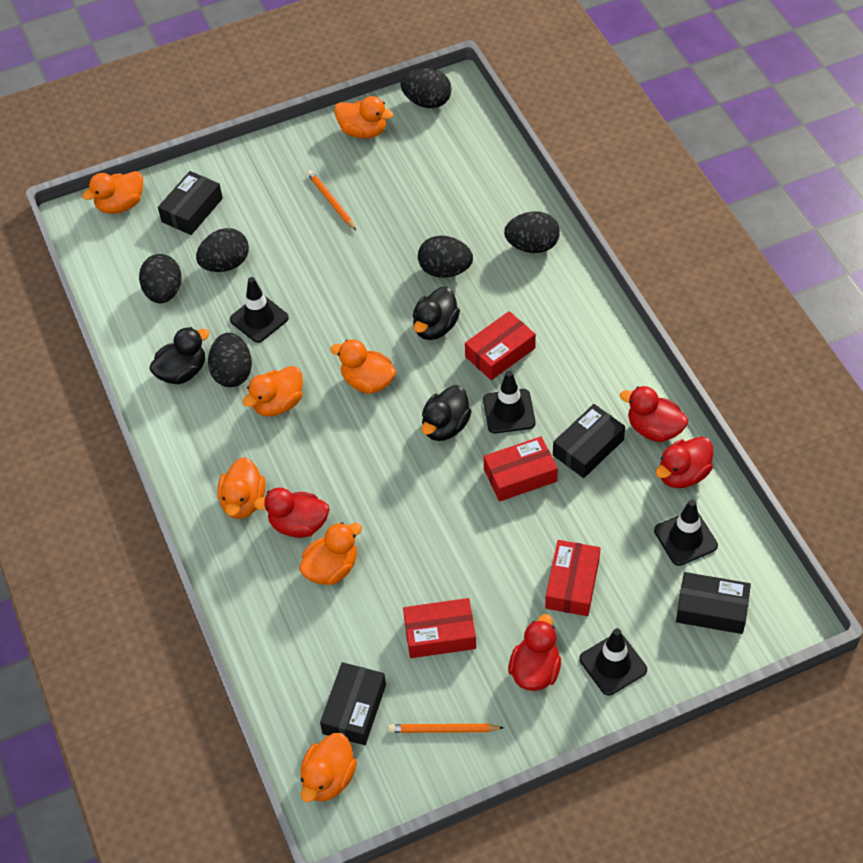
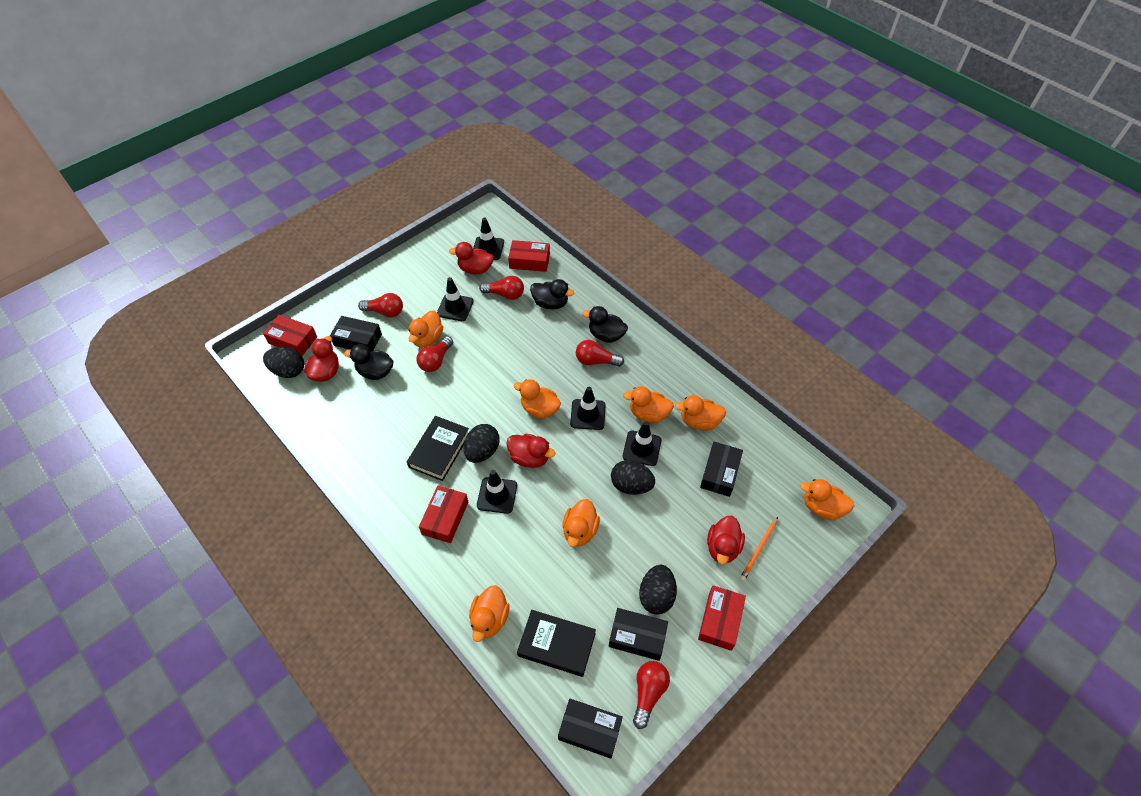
black book: none = 0 -> [407,416,469,481] [517,610,596,677] = 2
black egg: [139,254,181,303] [196,228,249,272] [208,333,252,387] [400,68,452,108] [418,236,473,278] [504,211,560,253] = 6 -> [263,347,304,378] [464,424,500,463] [611,460,655,495] [639,565,677,615] = 4
black traffic cone: [230,277,289,343] [483,371,536,433] [579,628,647,695] [654,499,718,566] = 4 -> [437,277,473,321] [473,217,504,260] [477,470,517,514] [570,387,606,430] [623,421,662,466] = 5
orange pencil: [307,170,356,230] [388,724,504,733] = 2 -> [740,517,778,582] = 1
red light bulb: none = 0 -> [358,293,403,318] [416,336,453,372] [479,276,524,300] [576,340,624,367] [633,661,670,729] = 5

